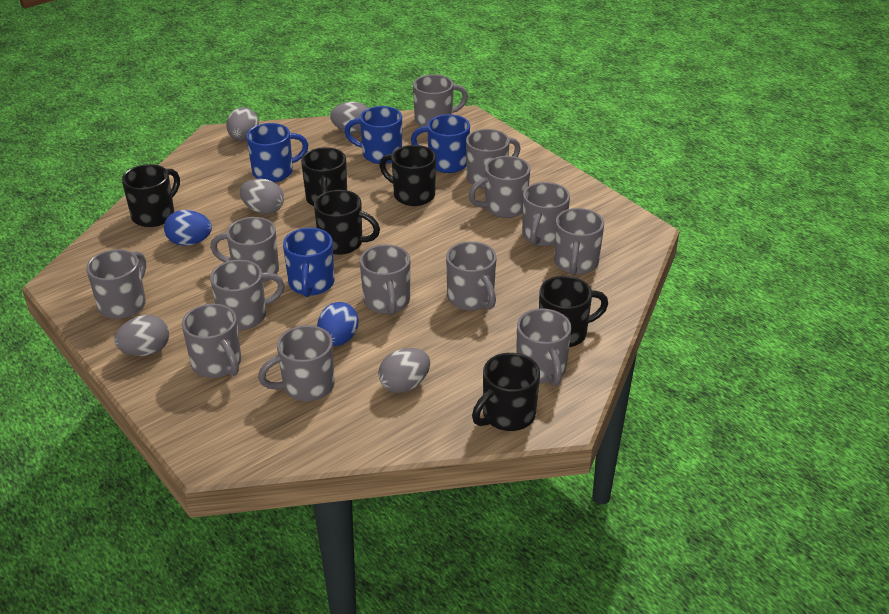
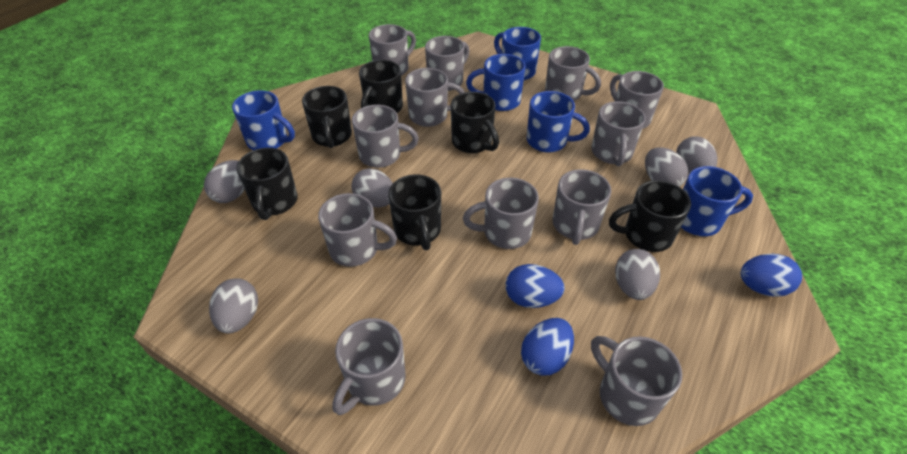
blue egg: [164,210,212,246] [317,302,359,346] = 2 -> [506,264,565,308] [521,318,574,376] [741,254,802,297] = 3
blue mug: [246,123,308,182] [283,227,335,297] [344,106,402,164] [411,114,470,173] = 4 -> [232,90,295,150] [466,54,526,111] [494,27,541,80] [527,91,590,152] [681,166,753,236] = 5
grey egg: [114,315,169,356] [226,107,259,141] [240,179,284,214] [330,102,368,133] [378,348,430,393] = 5 -> [204,160,245,203] [209,278,258,334] [352,168,393,207] [615,249,660,300] [645,147,688,187] [676,136,717,173] = 6
grey mug: [86,249,146,319] [182,304,241,378] [210,217,279,283] [210,260,285,330] [258,325,335,401] [360,244,410,315] [413,74,468,127] [446,241,497,311] [466,129,521,189] [469,156,530,218] [516,308,571,386] [522,182,570,246] [554,208,604,275] = 13 -> [318,193,397,267] [332,318,406,415] [352,105,419,168] [369,24,416,76] [405,68,465,127] [425,36,469,91] [463,178,539,249] [545,46,601,101] [553,169,611,245] [591,101,646,166] [591,336,682,426] [610,71,664,129] = 12

